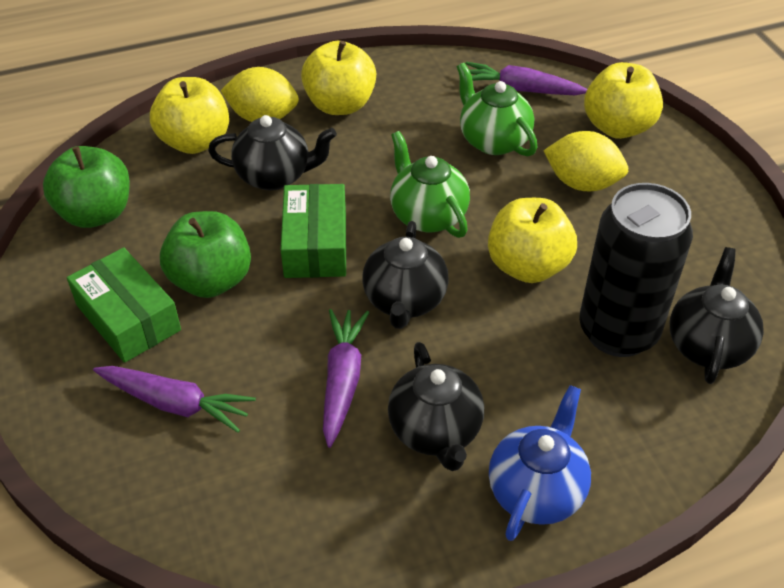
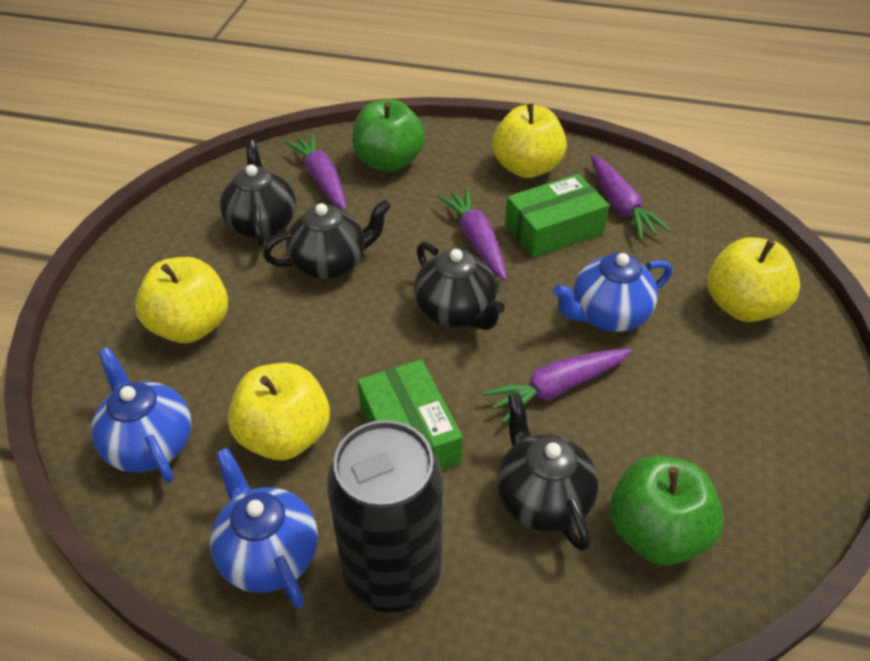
blue teapot: [489,385,591,541] = 1 -> [91,347,191,483] [210,448,318,608] [553,253,672,332] = 3
green teapot: [390,131,470,238] [457,63,537,157] = 2 -> none = 0
purple carrot: [93,366,256,433] [323,309,369,448] [466,62,587,95] = 3 -> [284,133,347,211] [437,188,507,280] [483,349,632,423] [591,155,671,239] = 4
yellow lemon: [220,67,299,122] [543,131,628,191] = 2 -> none = 0

